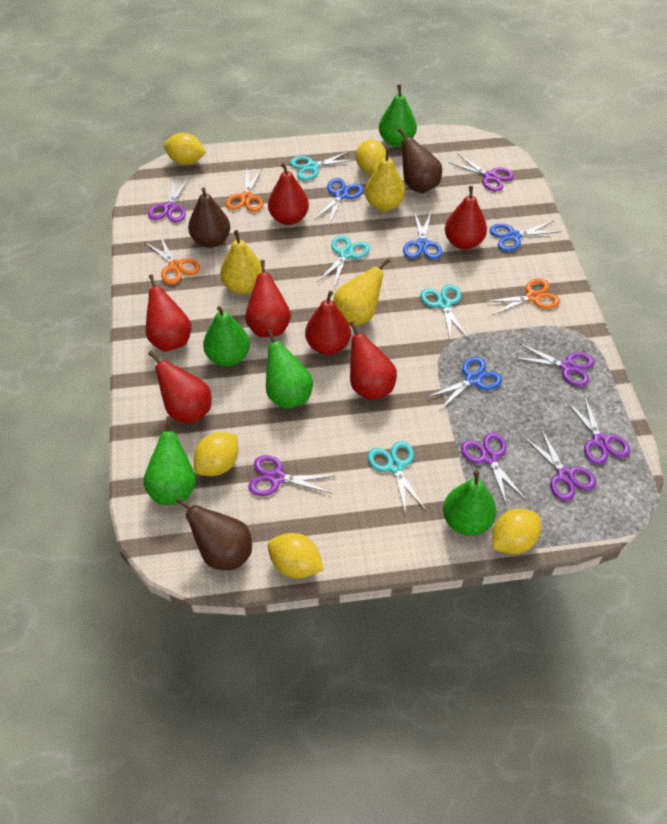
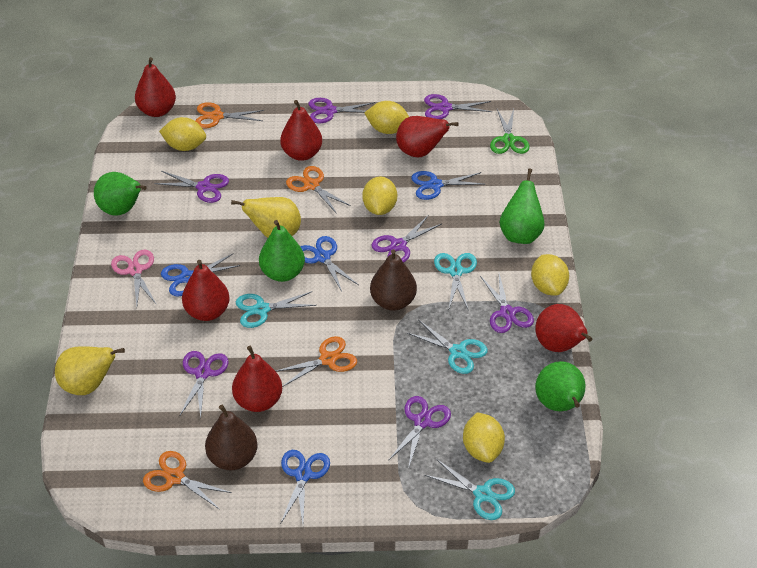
brown pear: [176,497,252,570] [188,187,230,248] [398,128,442,193] = 3 -> [205,405,258,470] [370,249,417,311] = 2
green pear: [143,416,196,505] [203,306,250,366] [266,329,313,409] [379,85,417,147] [443,470,497,536] = 5 -> [94,172,146,216] [259,220,305,282] [499,169,545,244] [535,361,585,411] = 4
green scissors: none = 0 -> [490,109,530,154] = 1
orange scissors: [145,235,200,285] [226,167,263,212] [484,278,560,315] = 3 -> [143,451,232,509] [195,102,264,128] [276,336,357,387] [286,166,351,214] = 4
pink scissors: none = 0 -> [111,250,157,307] = 1
red pear: [146,274,191,351] [148,351,211,424] [245,260,291,337] [268,163,309,225] [305,291,351,355] [349,321,397,400] [445,186,487,250] = 7 -> [135,57,176,117] [182,260,230,321] [232,346,282,412] [280,100,322,161] [396,116,458,157] [535,304,593,352] = 6
yellow pear: [220,230,262,294] [333,258,390,326] [365,148,405,211] = 3 -> [55,347,125,395] [231,197,301,238] = 2

